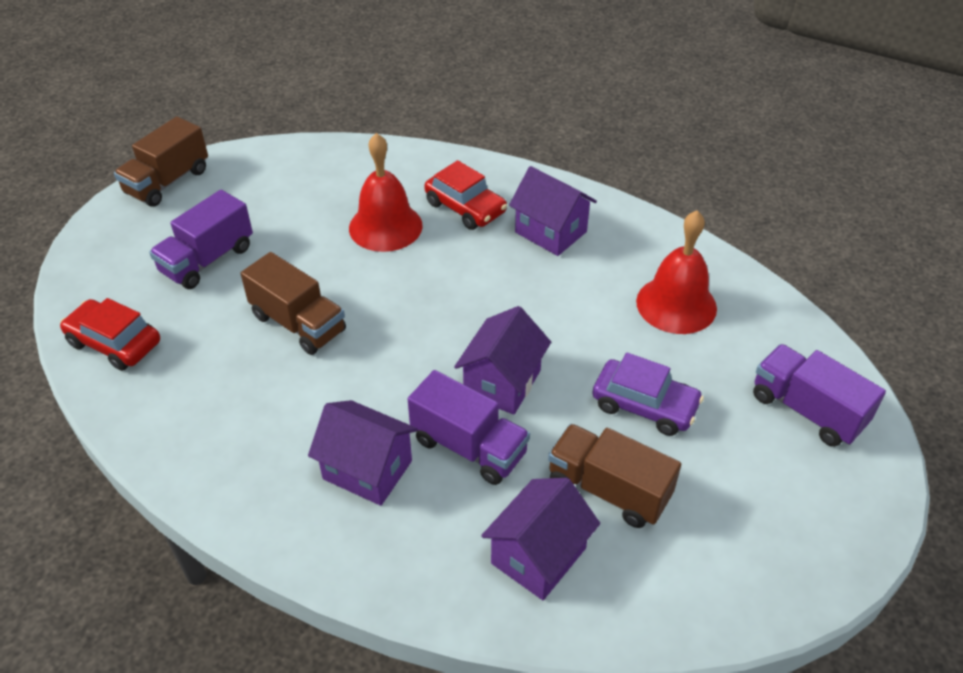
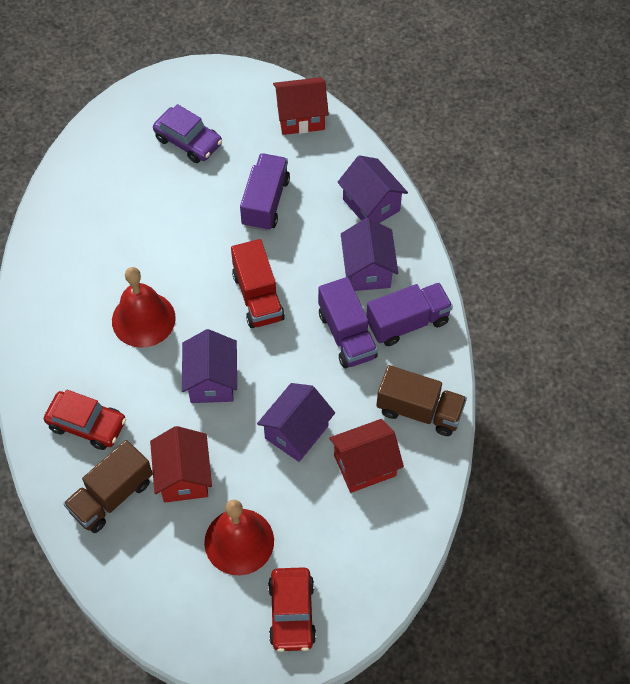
brown truck: [114,116,208,207] [241,252,346,355] [548,424,681,528] = 3 -> [63,440,153,533] [376,365,467,436] = 2
red house: none = 0 -> [150,426,212,503] [273,77,329,135] [329,419,404,493] = 3
red truck: none = 0 -> [231,239,285,328] = 1

